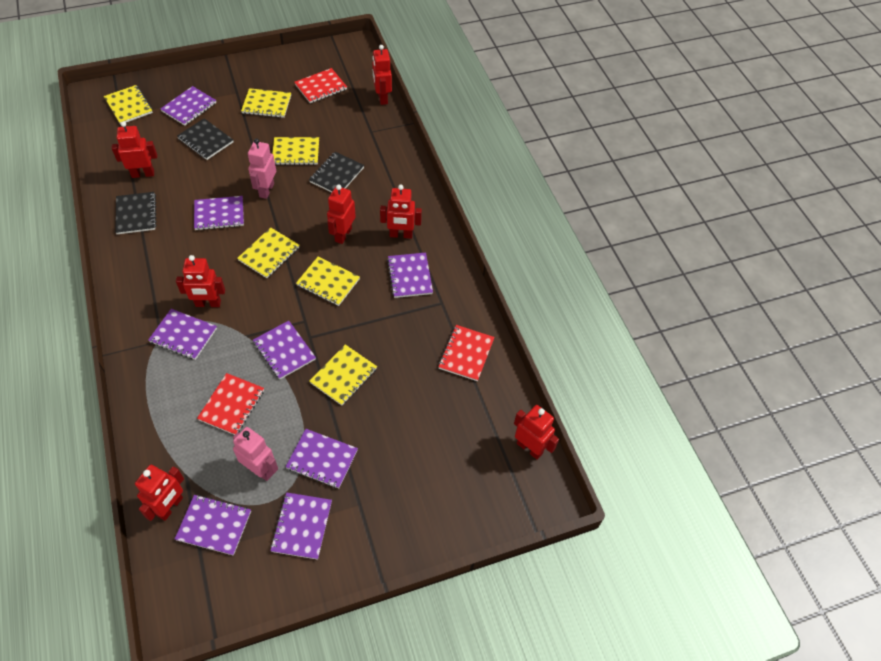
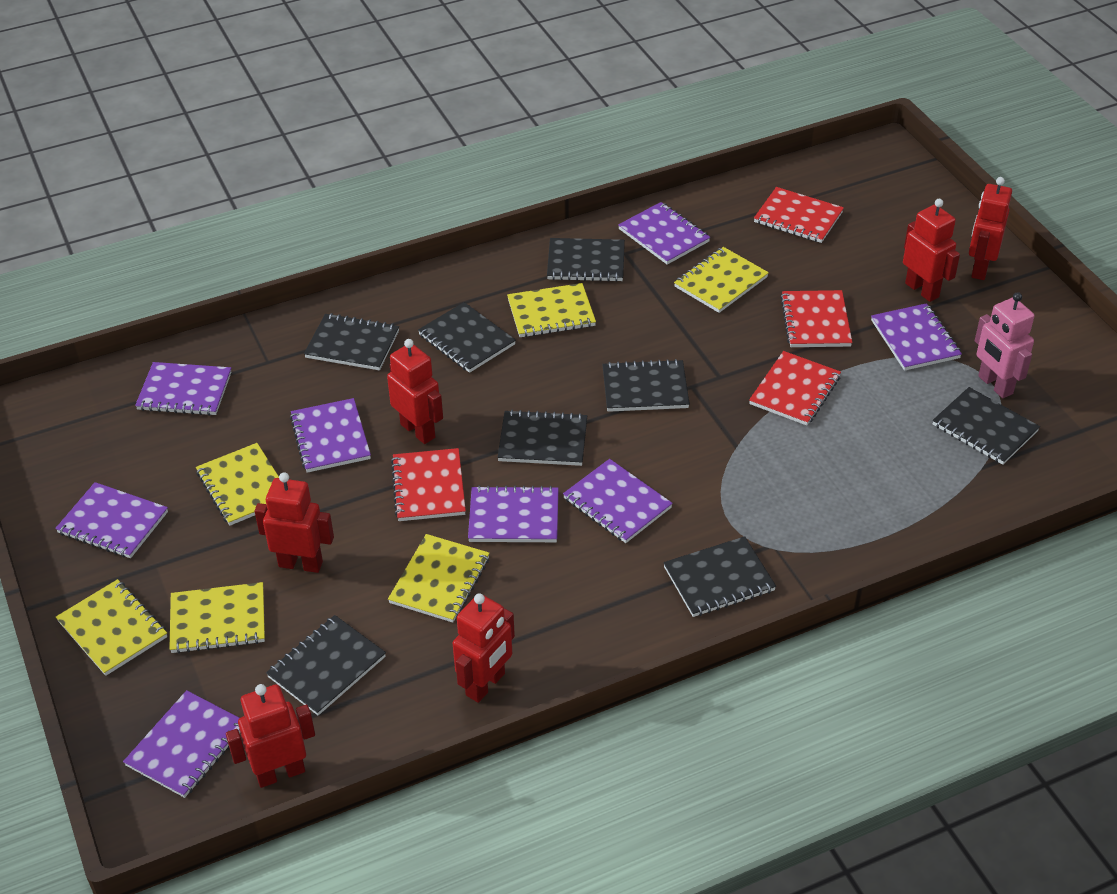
black notebook: [115,192,156,234] [177,118,233,160] [309,152,364,192] = 3 -> [266,615,386,715] [304,313,399,371] [418,302,516,373] [498,410,587,466] [547,238,625,282] [602,359,690,412] [663,536,776,617] [933,387,1040,465] = 8
pink robot: [233,427,278,481] [248,138,276,199] = 2 -> [975,292,1034,398] = 1
red notebook: [197,373,264,435] [294,68,347,103] [438,325,495,381] = 3 -> [391,448,466,521] [749,351,841,426] [754,187,844,243] [780,290,852,347] = 4
red robot: [111,121,157,178] [135,465,184,521] [176,255,225,307] [327,185,356,244] [372,45,392,105] [380,185,422,239] [514,405,559,460] = 7 -> [226,684,315,788] [254,472,334,573] [387,339,443,444] [453,593,515,703] [903,199,960,302] [969,177,1012,280] = 6

